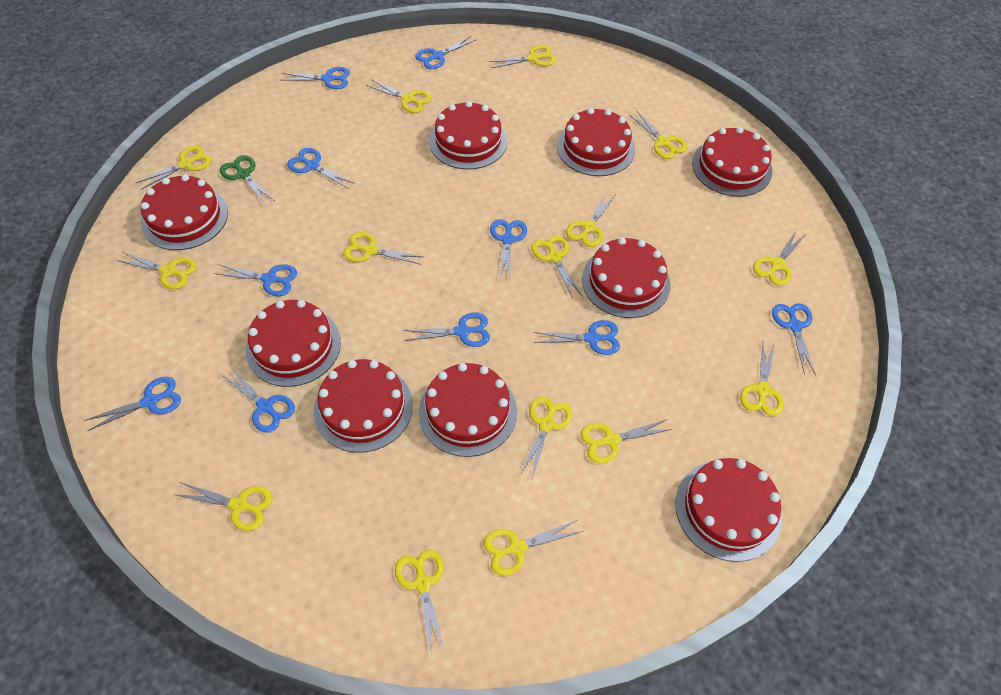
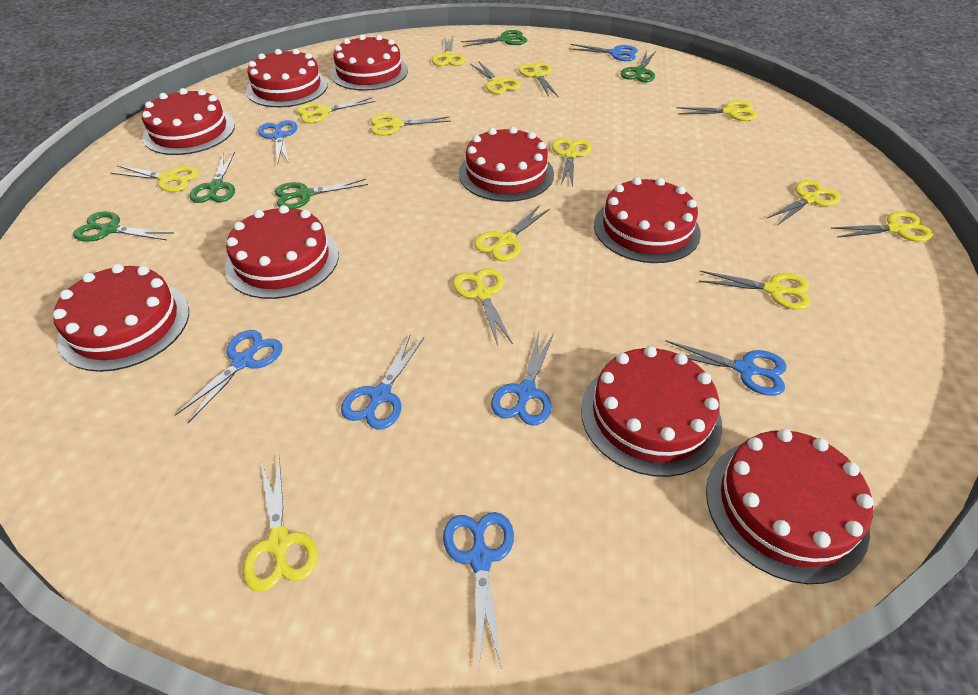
blue scissors: [85,377,181,431] [214,264,297,296] [220,367,295,433] [282,67,350,89] [287,148,355,188] [403,313,490,347] [415,36,476,69] [490,219,527,280] [534,320,620,355] [772,303,816,375] = 10 -> [175,330,282,423] [258,120,297,165] [341,335,424,429] [443,512,514,666] [491,332,554,425] [569,44,638,61] [665,340,787,396] = 7
green scissors: [220,155,275,205] = 1 -> [73,212,174,242] [190,151,235,203] [275,179,368,209] [460,30,527,47] [620,51,656,82] = 5
yellow scissors: [116,252,197,289] [136,146,211,190] [174,482,273,531] [343,232,423,265] [366,79,432,113] [395,549,446,656] [483,520,583,576] [489,45,556,68] [520,397,572,478] [531,235,582,299] [566,192,616,247] [580,419,673,463] [629,111,687,159] [740,342,784,416] [753,230,807,286] = 15 -> [111,165,199,192] [243,456,318,592] [297,98,375,123] [370,114,451,136] [432,36,465,66] [453,268,513,345] [470,61,521,94] [474,205,550,261] [518,62,558,97] [552,138,592,187] [676,101,757,121] [699,271,811,310] [767,180,841,225] [831,211,934,242] = 14

